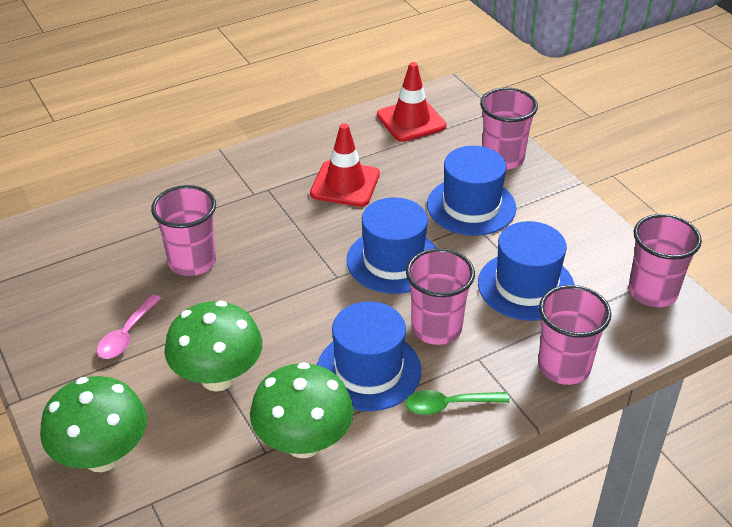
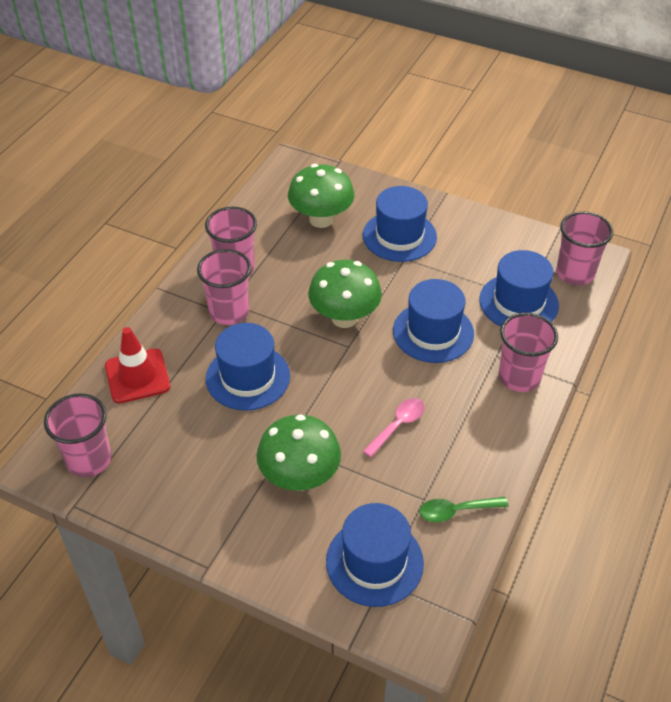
blue hat: [317,301,421,411] [347,197,436,294] [427,146,516,236] [478,221,575,321] = 4 -> [206,323,290,411] [326,503,424,607] [363,186,437,262] [393,279,474,363] [479,250,559,326] = 5
red traffic cone: [310,123,380,207] [377,62,446,142] = 2 -> [105,327,170,404] = 1

